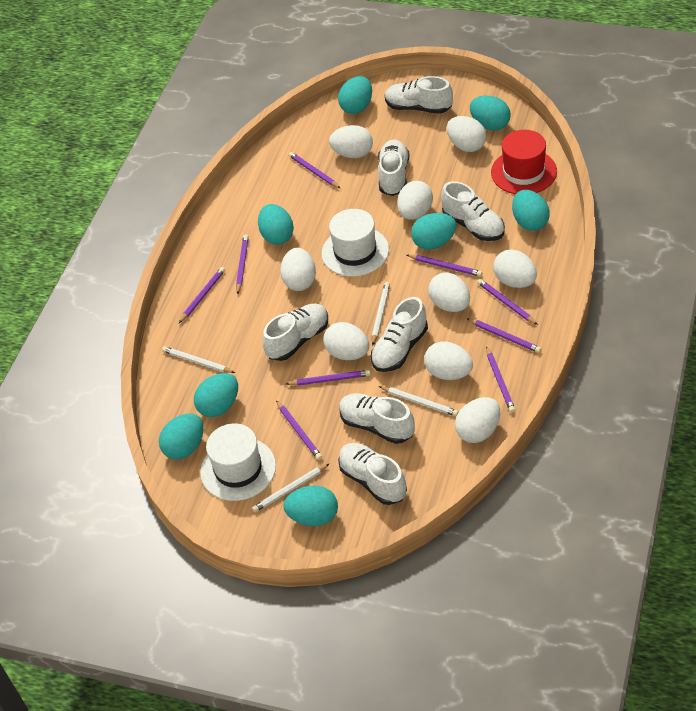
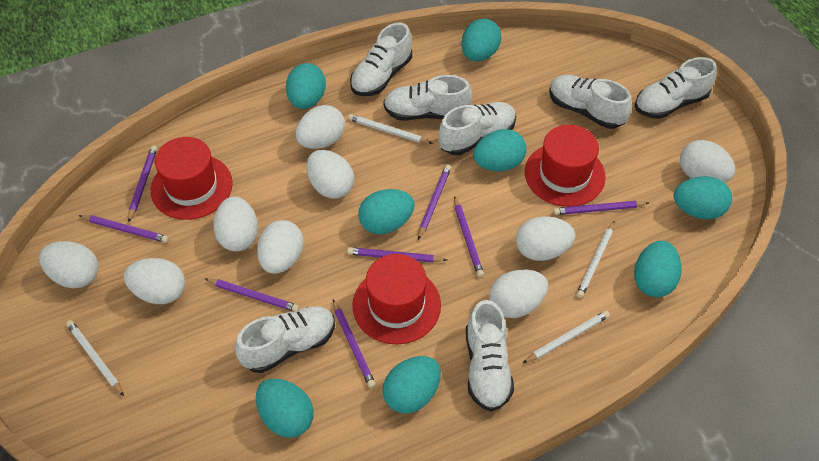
purple pencil: [179,267,225,323] [236,234,249,294] [276,400,322,460] [286,370,371,386] [289,152,340,188] [407,254,482,277] [466,318,541,353] [477,279,538,325] [486,346,515,413] = 9 -> [79,215,169,243] [128,145,157,223] [205,278,299,312] [333,300,376,388] [347,247,447,262] [418,165,451,240] [454,196,484,277] [553,201,649,215] = 8
red hat: [491,130,557,194] = 1 -> [151,137,233,220] [352,254,441,344] [525,125,606,207] = 3
white hat: [200,424,276,501] [321,209,389,277] = 2 -> none = 0

